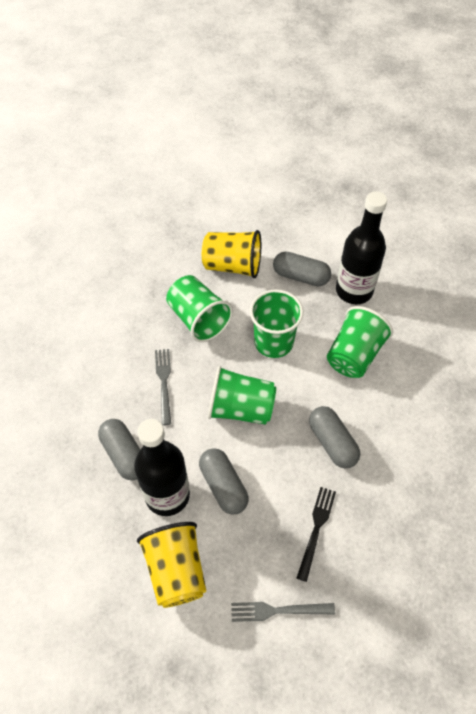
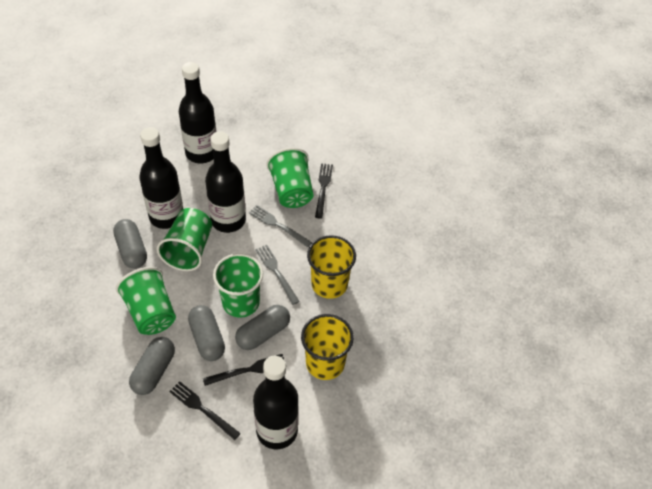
black bottle: [134,419,190,516] [336,191,387,304] = 2 -> [139,127,183,229] [179,62,216,163] [205,131,246,233] [253,356,299,449] = 4
black fork: [297,487,336,582] = 1 -> [169,381,241,440] [203,354,285,386] [315,163,333,219] = 3

